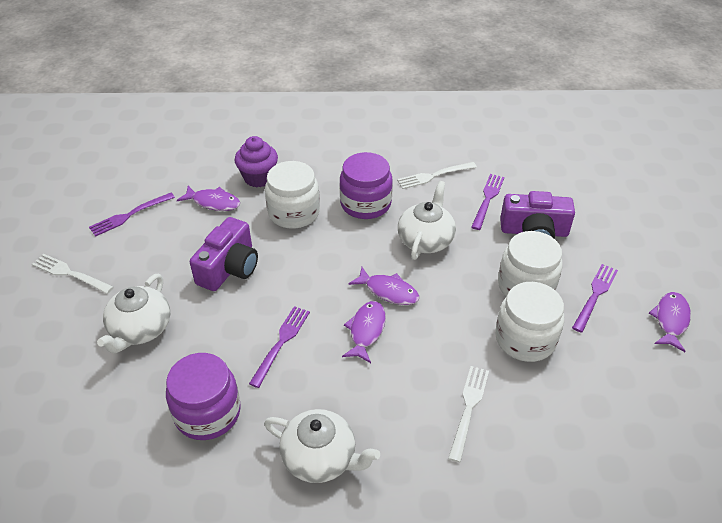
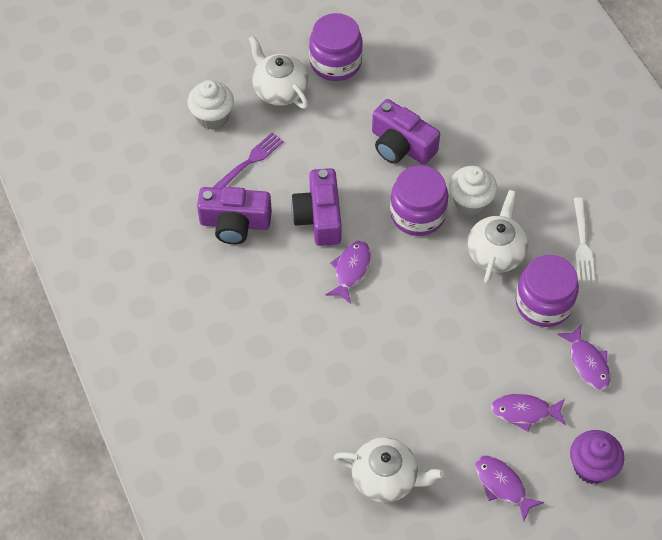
purple camera: [190,217,258,291] [500,191,575,238] = 2 -> [197,187,272,244] [291,168,341,246] [372,99,440,165] = 3
purple fork: [89,193,175,237] [249,306,310,388] [471,174,504,230] [572,264,618,333] = 4 -> [212,132,284,188] = 1
purple jar: [166,353,241,440] [339,152,393,219] = 2 -> [309,13,363,81] [390,165,448,236] [515,255,579,327] = 3
white cupcake: none = 0 -> [188,80,234,130] [449,166,497,216] = 2
white fork: [32,254,114,294] [397,162,477,189] [448,366,489,463] = 3 -> [574,198,595,281] = 1
white jar: [265,161,320,229] [495,282,564,362] [498,231,563,297] = 3 -> none = 0

